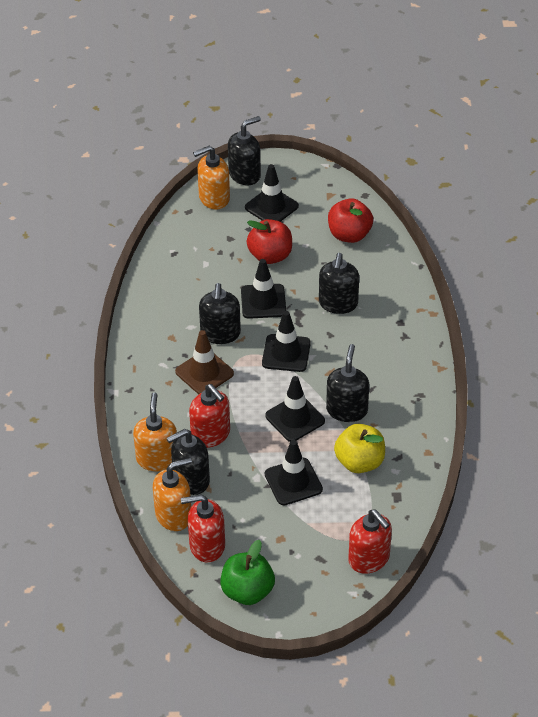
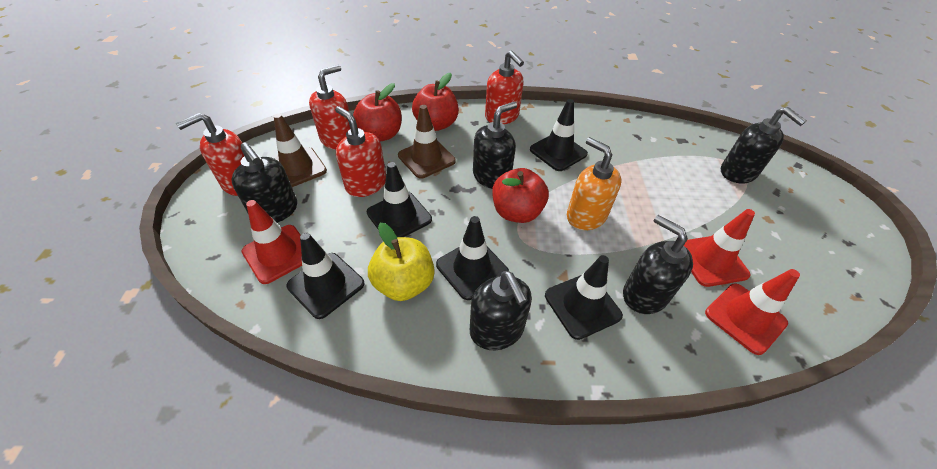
brown traffic cone: [175,330,234,394] = 1 -> [274,113,327,187] [398,105,456,178] = 2
green apple: [220,540,275,605] = 1 -> none = 0
orange soap dispenser: [133,392,177,472] [153,458,192,531] [193,146,230,209] = 3 -> [567,137,621,230] = 1
red apple: [247,219,292,264] [328,198,373,243] = 2 -> [353,83,402,141] [412,73,459,131] [492,168,549,223] = 3
red soap dispenser: [181,494,225,563] [189,384,230,448] [348,510,392,574] = 3 -> [176,113,244,196] [309,65,350,150] [335,106,386,197] [485,50,524,124] = 4
red traffic cone: none = 0 -> [242,200,302,284] [684,209,755,287] [705,269,800,355] = 3

